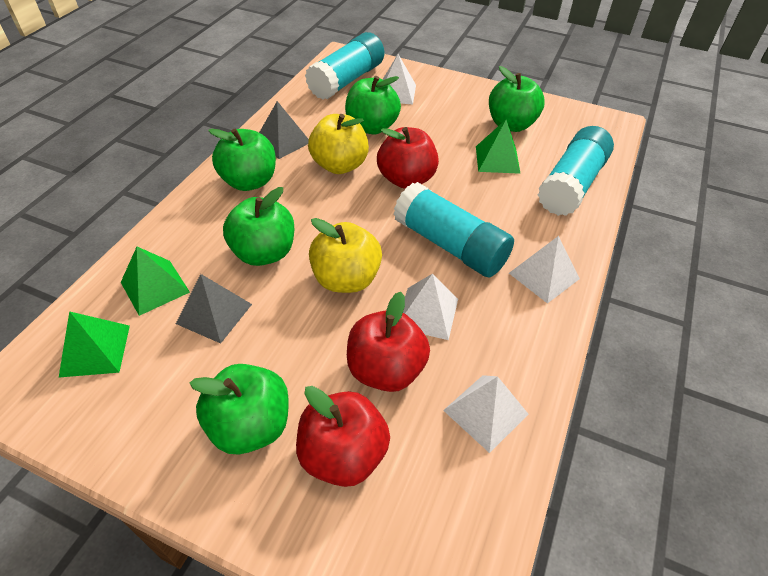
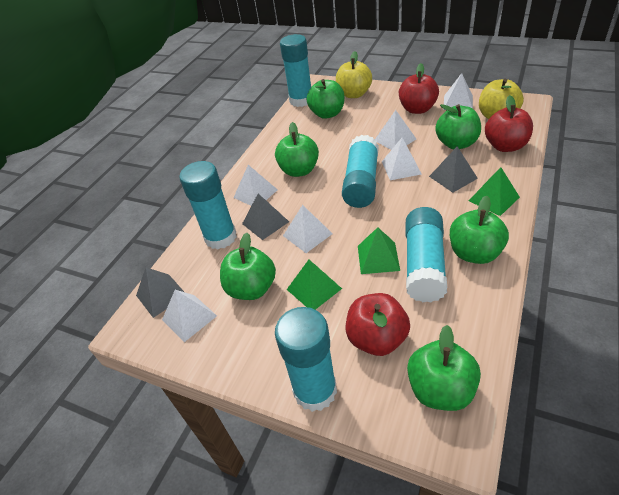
green apple: [190,364,289,455] [208,128,276,191] [223,187,294,266] [345,76,401,134] [489,66,545,132] = 5 -> [220,233,276,300] [275,122,319,177] [307,79,345,119] [407,325,481,411] [435,104,481,149] [450,196,509,264] = 6
grey pyramid: [176,274,252,344] [259,101,309,159] = 2 -> [136,267,184,318] [242,194,289,240] [429,146,478,193] = 3
turquoise glue stick: [305,32,384,100] [393,182,514,277] [538,126,614,216] = 3 -> [179,161,237,249] [275,307,337,412] [280,34,311,107] [342,135,379,208] [406,207,447,302] = 5
white pyramid: [383,54,416,104] [403,273,458,340] [443,375,528,453] [509,236,580,304] = 4 -> [162,290,217,342] [234,165,278,206] [283,205,333,253] [375,110,416,150] [382,138,422,180] [443,73,473,110] = 6

